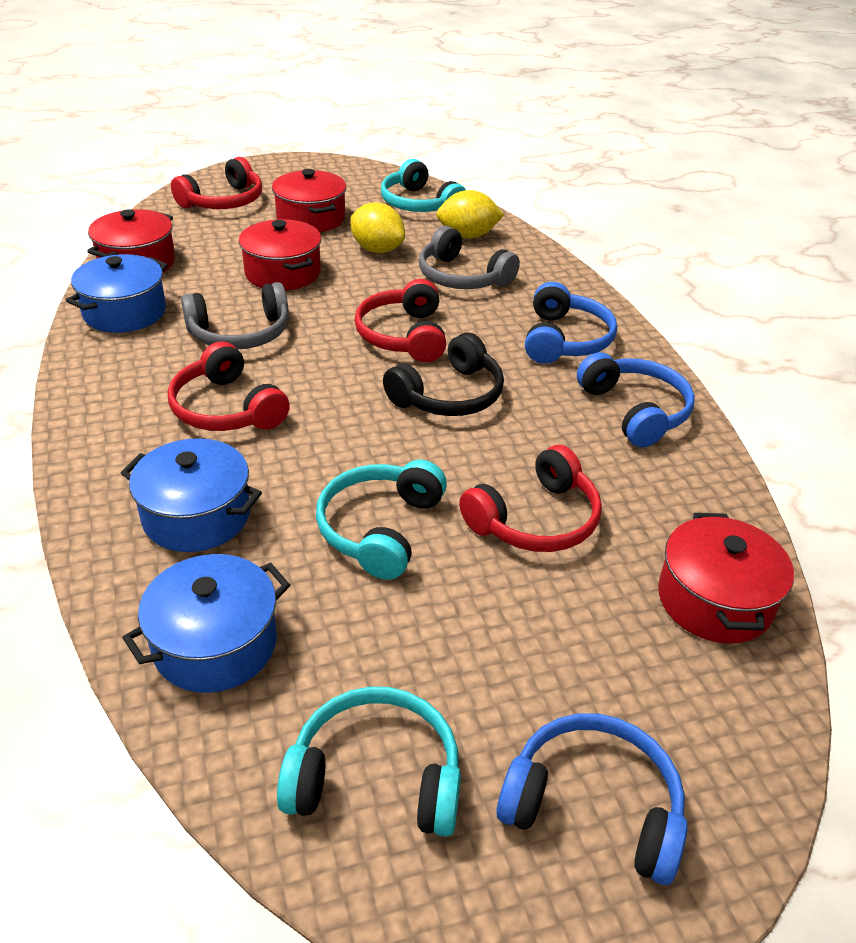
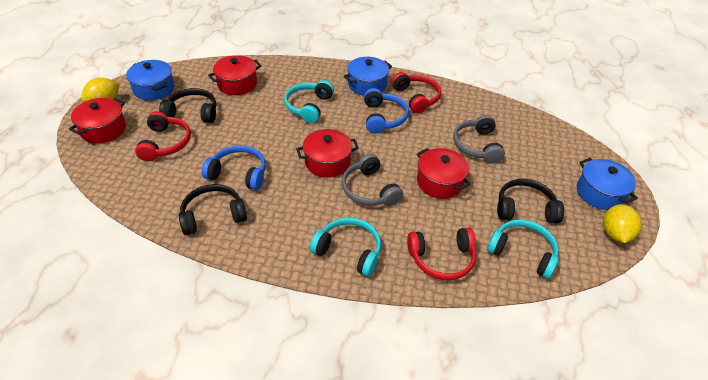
black headphones: [383,332,504,416] = 1 -> [159,88,216,123] [179,184,247,235] [497,179,564,223] = 3
blue headphones: [496,713,688,885] [525,282,617,364] [577,352,695,447] = 3 -> [202,145,266,190] [364,88,409,134] = 2
red headphones: [168,342,290,431] [171,157,262,209] [355,279,446,362] [459,445,602,552] = 4 -> [135,111,191,161] [391,72,441,114] [407,228,476,280] = 3

